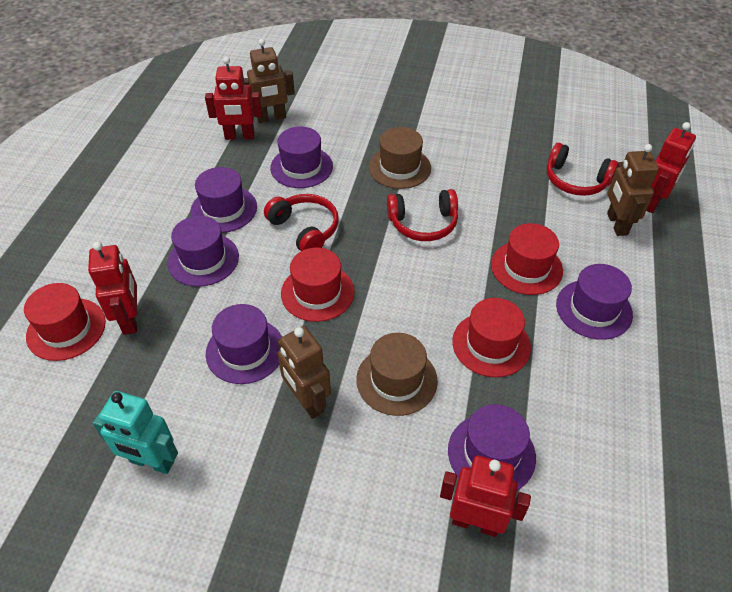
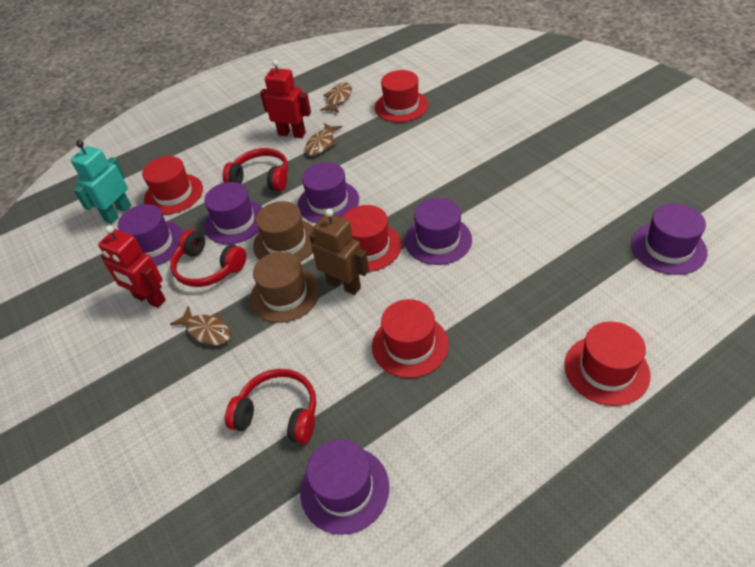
brown fish: none = 0 -> [170,306,231,346] [305,123,342,156] [320,82,352,113] = 3
brown robot: [244,39,295,123] [277,326,331,419] [607,144,659,236] = 3 -> [309,208,369,295] = 1
red hat: [24,283,106,361] [281,247,354,322] [452,298,531,377] [491,223,563,295] = 4 -> [142,156,203,215] [343,205,402,272] [372,299,449,378] [375,70,429,122] [564,322,650,406] = 5
red robot: [88,242,137,335] [205,57,262,140] [440,455,531,537] [646,122,696,213] = 4 -> [98,225,166,308] [260,60,311,138] = 2

